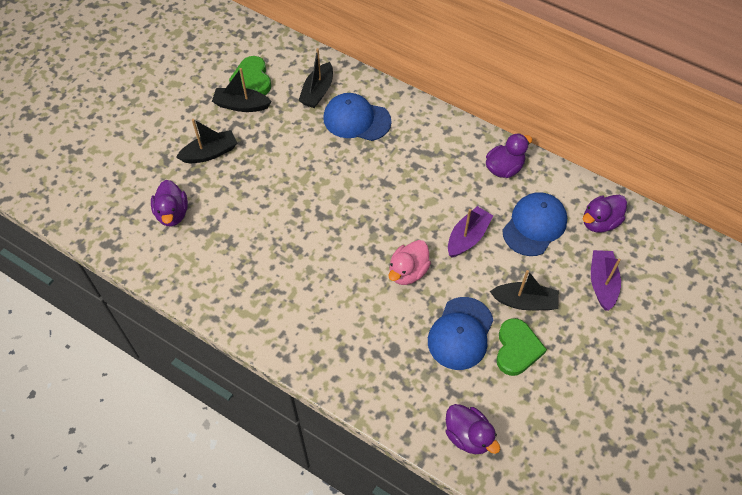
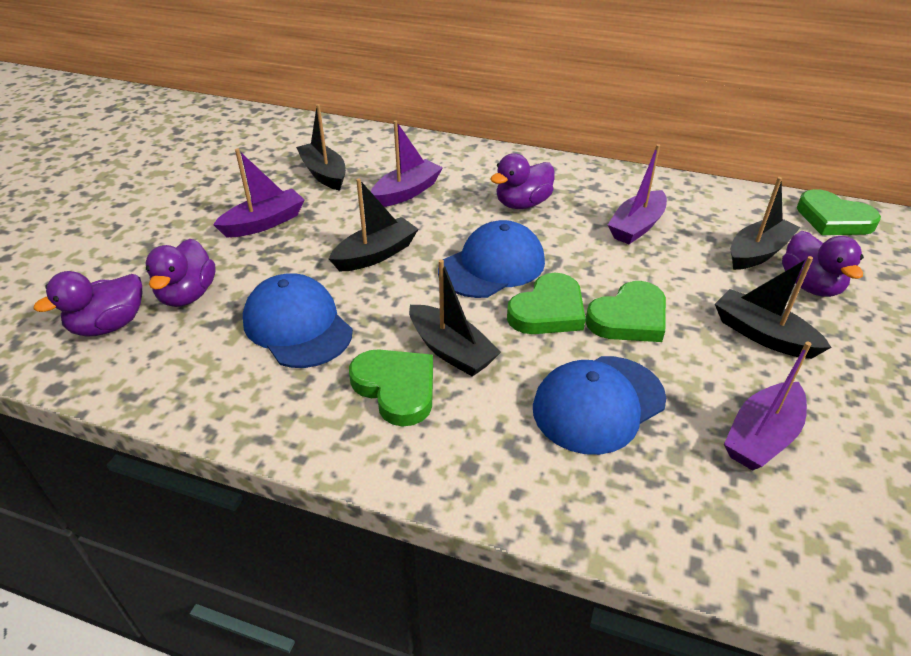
black boat: [176,119,237,163] [212,68,272,112] [298,48,333,108] [490,270,559,310] = 4 -> [296,104,346,191] [329,178,419,272] [409,259,501,377] [715,256,832,359] [731,177,801,270] = 5
green heart: [229,56,271,95] [496,318,547,376] = 2 -> [349,349,433,427] [507,273,585,334] [585,281,666,342] [797,189,881,235] = 4
pink duck: [389,240,431,285] = 1 -> none = 0
purple boat: [448,206,493,257] [591,250,621,310] = 2 -> [213,148,305,237] [371,120,443,207] [608,144,667,244] [724,342,811,471] = 4

